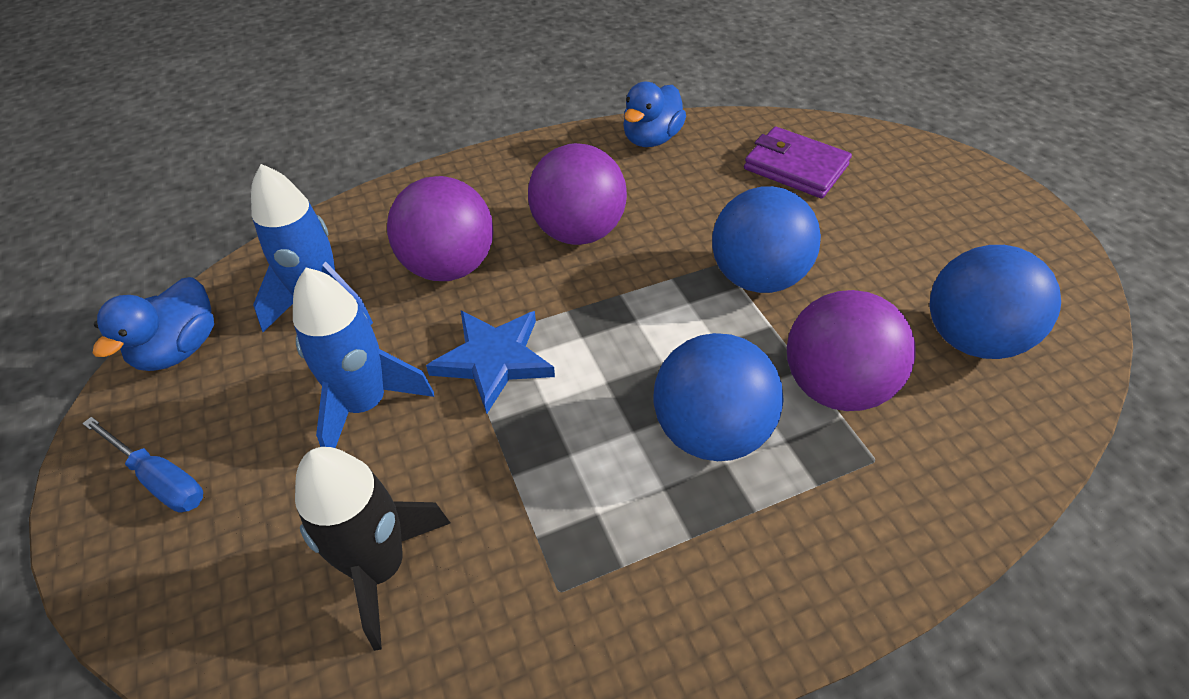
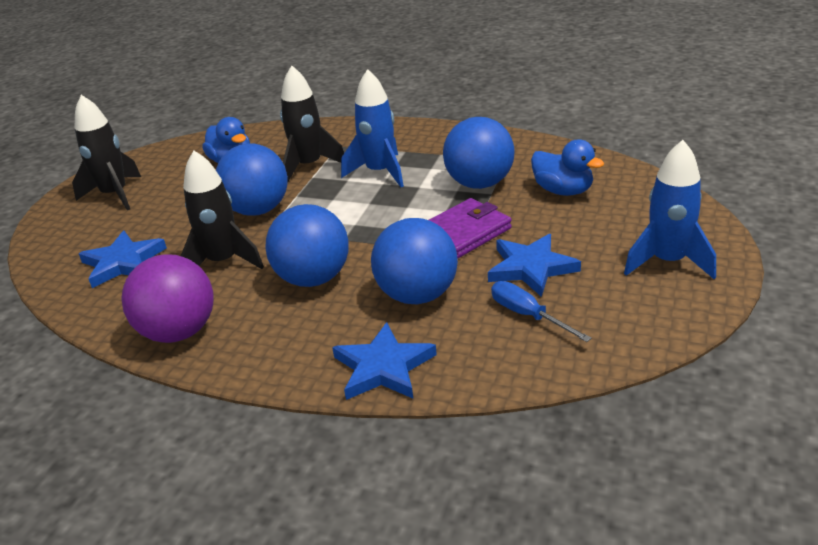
black rocket: [295,447,450,651] = 1 -> [72,95,141,210] [181,150,264,269] [280,66,344,181] = 3
blue ball: [653,333,783,461] [712,186,821,293] [930,245,1061,359] = 3 -> [216,143,288,216] [265,204,349,287] [371,218,458,304] [443,117,515,189] = 4
blue star: [426,311,555,414] = 1 -> [79,230,167,288] [332,322,437,400] [488,234,581,297] = 3
purple ball: [387,176,493,281] [528,143,627,245] [787,290,916,411] = 3 -> [121,254,214,343] = 1

